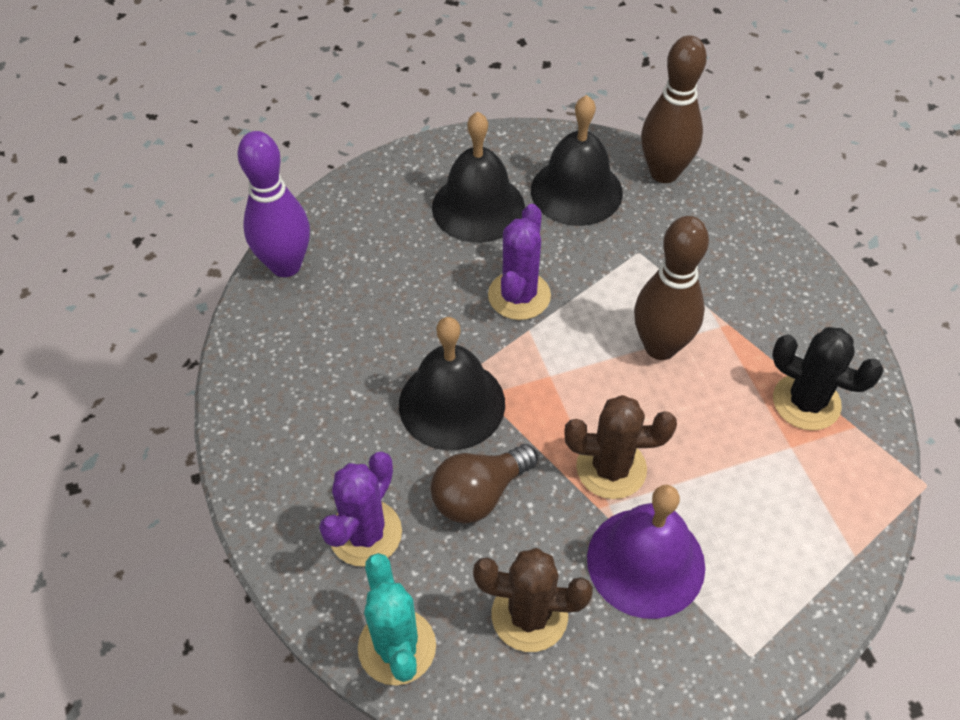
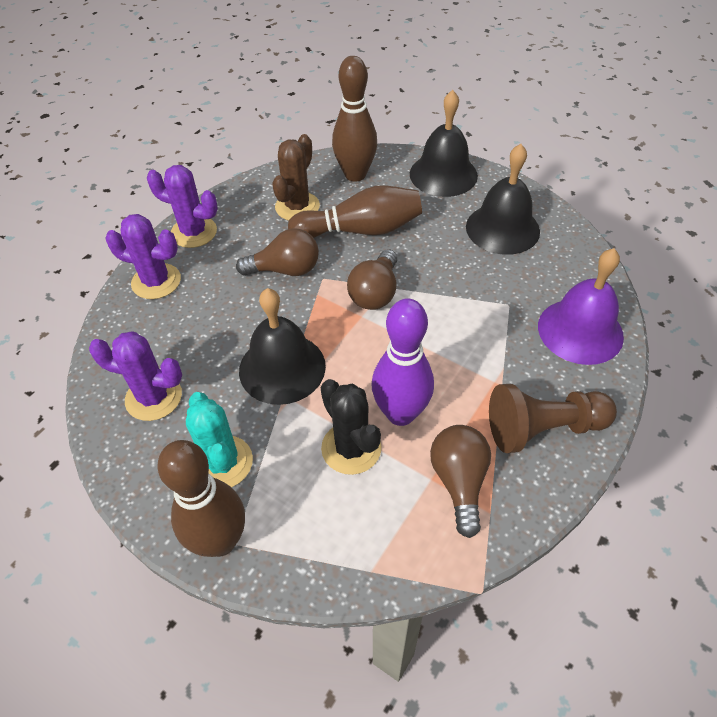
brown bowling pin: [634,216,709,360] [641,35,707,183] = 2 -> [158,440,245,557] [288,185,422,238] [332,56,377,182] = 3
brown cactus: [473,548,593,652] [565,395,677,499] = 2 -> [272,134,320,220] = 1
brown light bulb: [431,444,538,524] = 1 -> [236,228,319,276] [347,249,397,310] [430,425,491,538] = 3
brown pawn: none = 0 -> [489,384,617,453] = 1
purple cactus: [319,452,402,567] [488,204,551,320] = 2 -> [89,331,182,421] [105,214,181,299] [147,165,218,248] = 3

